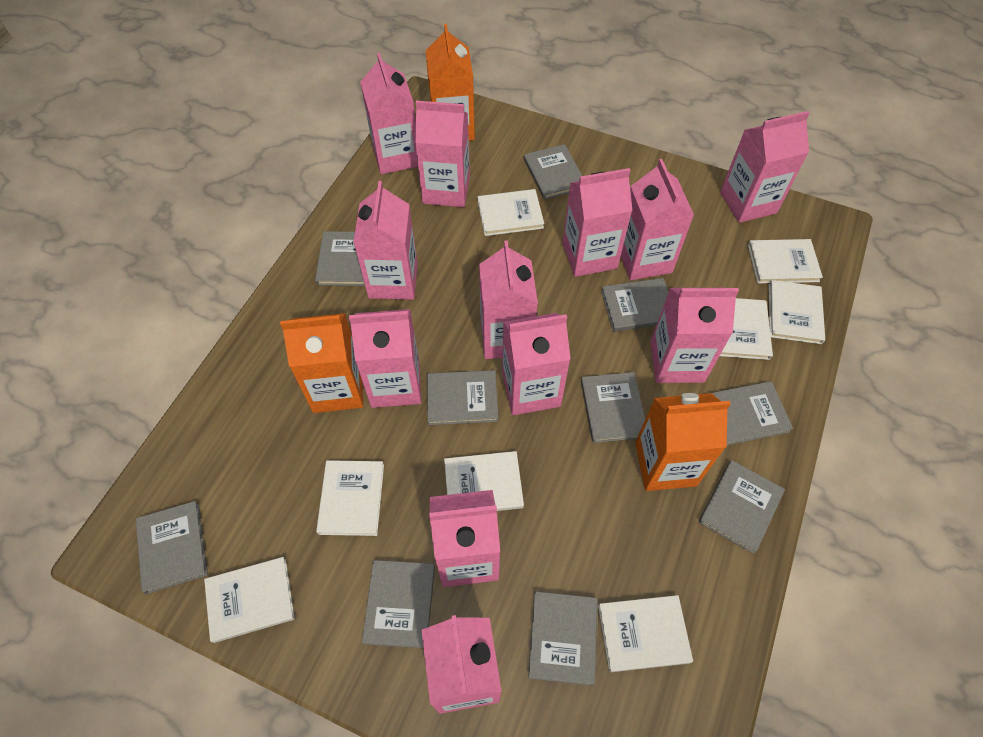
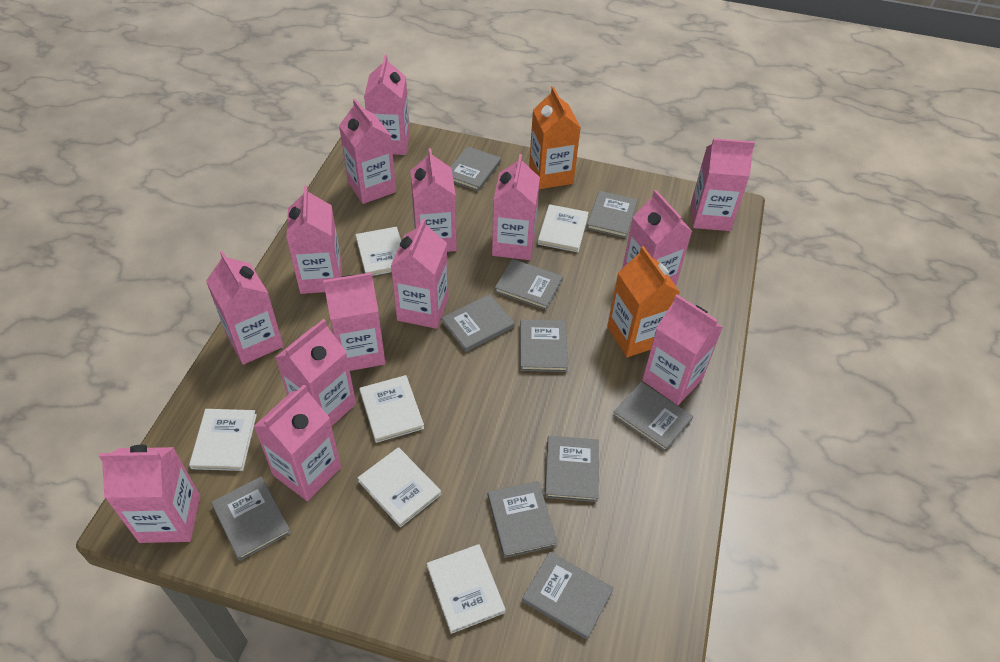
orange carton: [280,313,363,413] [426,24,475,141] [635,393,731,491] = 3 -> [529,86,581,189] [607,246,680,357] = 2
pink carton: [349,309,421,408] [353,181,418,300] [360,53,418,174] [415,101,470,207] [422,615,502,714] [429,490,500,587] [479,240,538,359] [502,313,571,415] [562,168,632,277] [621,159,694,280] [650,288,739,383] [720,111,810,223] = 12 -> [99,445,200,543] [206,251,284,365] [253,385,341,501] [275,319,356,427] [286,186,342,294] [323,272,385,371] [339,99,396,204] [364,55,410,155] [391,218,449,329] [410,148,457,252] [492,154,540,260] [622,190,692,286] [642,294,723,405] [691,138,755,231] = 14
white book: [204,557,295,643] [316,460,384,536] [444,451,524,511] [478,189,544,236] [598,595,693,672] [720,298,773,360] [748,239,823,284] [768,280,825,344] = 8 -> [189,409,257,471] [356,227,401,276] [358,447,441,528] [359,375,424,443] [427,544,506,634] [538,204,589,252] = 6

